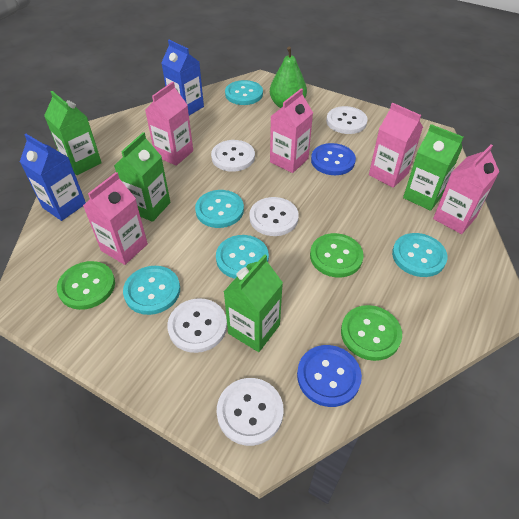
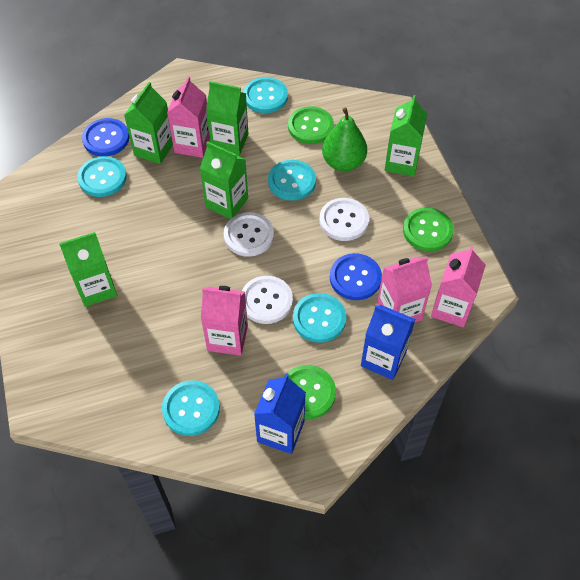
green carton: [44,91,102,175] [114,132,170,222] [224,254,283,352] [403,124,463,211] = 4 -> [59,232,117,307] [124,82,173,164] [200,141,248,219] [206,81,248,155] [385,95,427,176] = 5
pink carton: [83,172,148,265] [145,81,193,166] [270,88,313,173] [369,103,423,188] [433,145,499,234] = 5 -> [167,76,210,158] [201,286,248,356] [377,257,432,323] [431,245,486,327] = 4
white button: [167,298,227,353] [211,140,255,172] [217,378,284,446] [249,197,299,236] [326,106,368,134] = 5 -> [224,212,274,257] [242,276,293,324] [319,198,369,241] = 3

